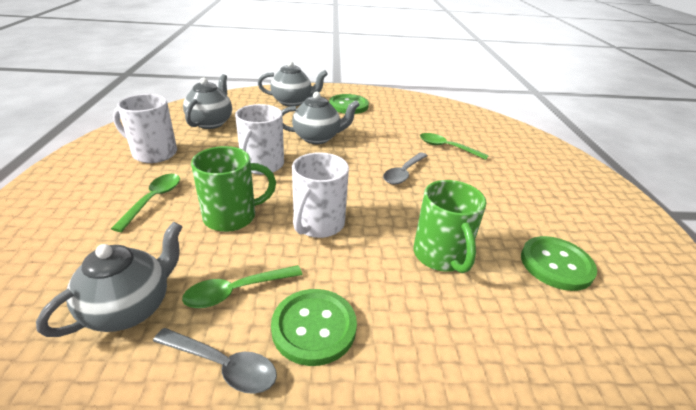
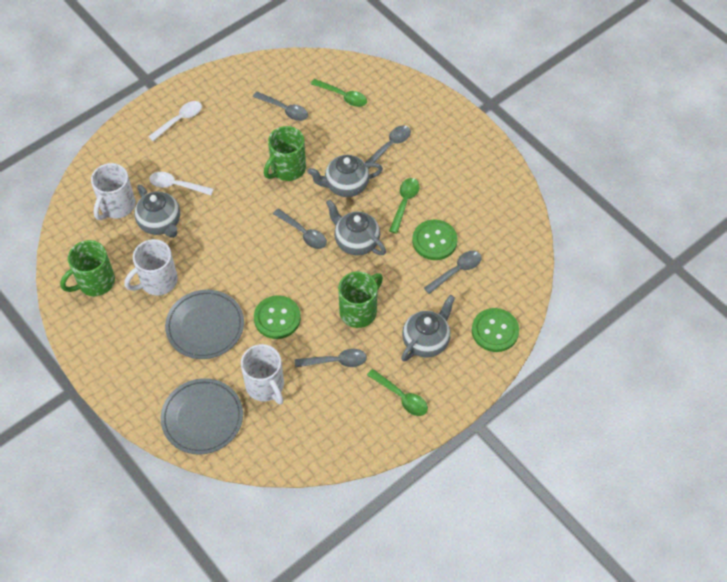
green mug: [191,146,276,232] [414,180,487,273] = 2 -> [60,240,115,296] [264,126,306,181] [338,271,383,328] = 3
grey plate: none = 0 -> [161,378,243,455] [165,290,244,359] = 2
grey spoon: [153,328,277,394] [383,152,428,185] = 2 -> [253,92,308,121] [273,209,327,249] [295,349,367,368] [365,125,411,170] [424,251,482,294] = 5
white spoon: none = 0 -> [148,101,202,141] [149,172,214,195] = 2

